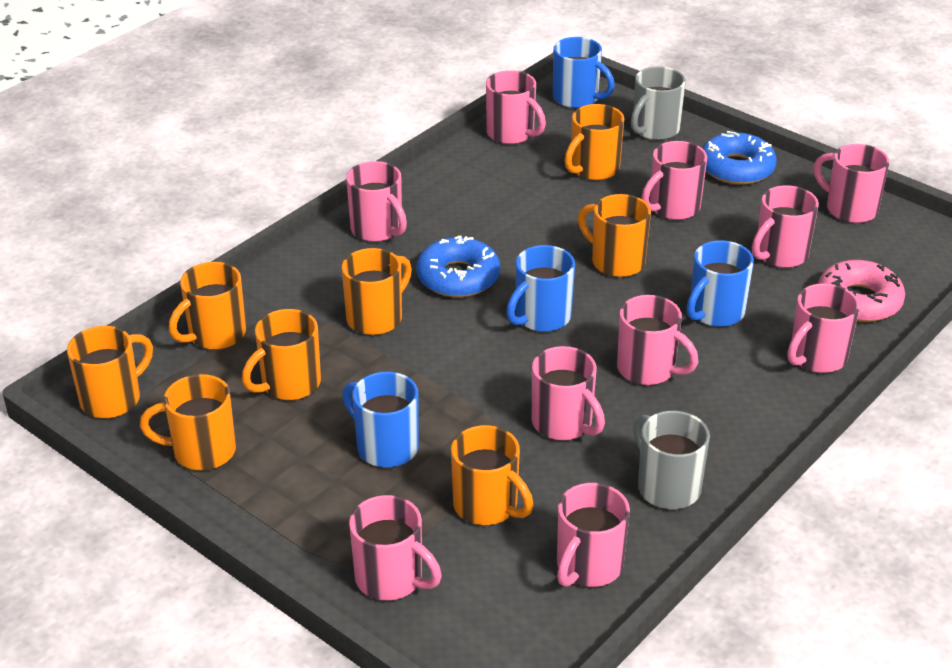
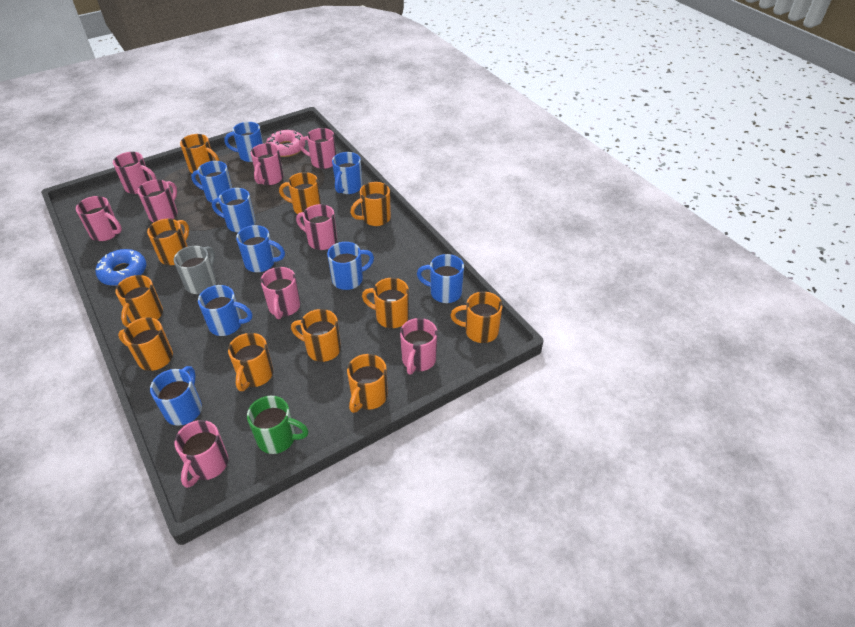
blue donut: [416,235,500,297] [702,131,777,185] = 2 -> [96,249,146,286] = 1
blue mug: [342,372,419,467] [506,245,575,332] [553,37,615,108] [686,240,754,327] = 4 -> [150,366,202,426] [191,161,232,204] [198,285,252,336] [212,188,256,232] [224,122,263,162] [236,225,285,272] [327,242,374,290] [332,152,362,194] [417,254,464,303] = 9
green mug: none = 0 -> [247,396,309,454] = 1
grey mug: [631,66,686,140] [634,411,710,509] = 2 -> [174,246,216,294] = 1
orange mug: [67,326,153,418] [140,374,236,470] [169,262,246,350] [242,309,321,400] [342,248,412,335] [451,425,534,525] [565,104,624,180] [578,194,651,277] = 8 -> [115,275,163,327] [118,317,173,371] [147,219,189,265] [180,134,219,175] [228,333,273,391] [279,172,321,214] [291,309,341,362] [347,354,388,413] [350,182,391,226] [362,278,409,328] [450,292,503,343] = 11
pink mug: [346,161,407,242] [349,495,442,600] [486,70,546,144] [532,346,605,440] [557,483,630,587] [617,295,698,385] [641,141,707,220] [752,185,819,268] [787,283,860,373] [814,144,889,223] = 10 -> [76,196,122,241] [113,152,156,194] [138,179,178,222] [174,420,228,488] [250,143,284,185] [260,267,300,319] [296,204,337,250] [299,128,336,169] [400,318,438,375] = 9

